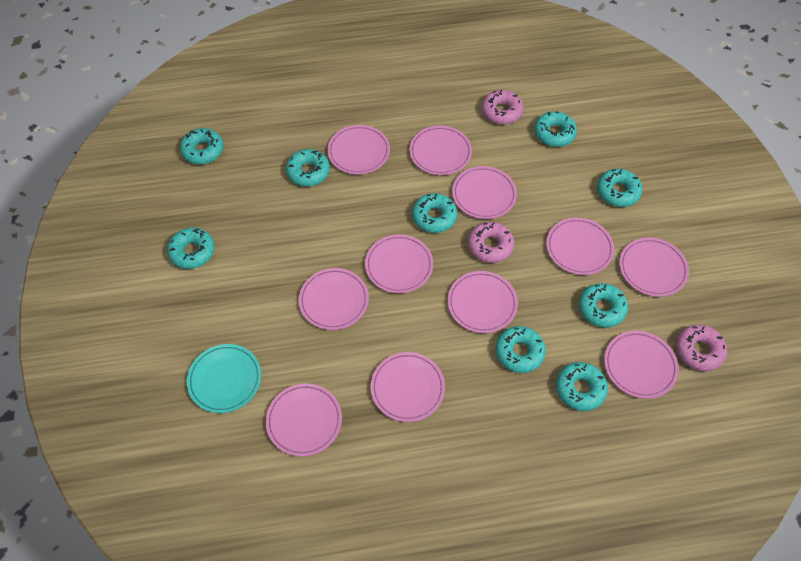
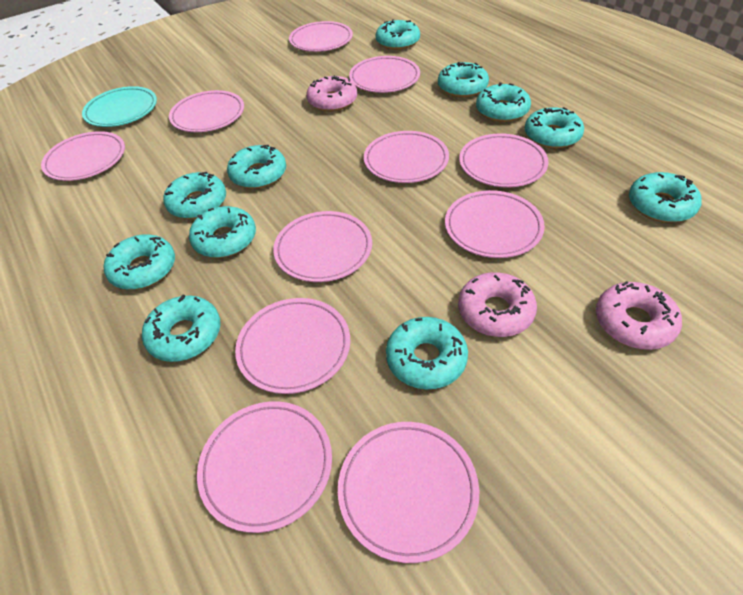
turquoise donut: [167,228,214,269] [180,128,224,164] [286,149,330,186] [412,193,457,233] [496,326,546,373] [534,111,577,147] [556,362,608,411] [579,283,628,328] [597,169,642,207] = 9 -> [104,234,175,290] [142,295,221,362] [163,172,226,219] [189,206,256,258] [227,145,286,189] [375,19,420,50] [386,317,468,389] [438,62,489,97] [476,82,531,122] [525,107,584,149] [629,172,702,223] = 11

